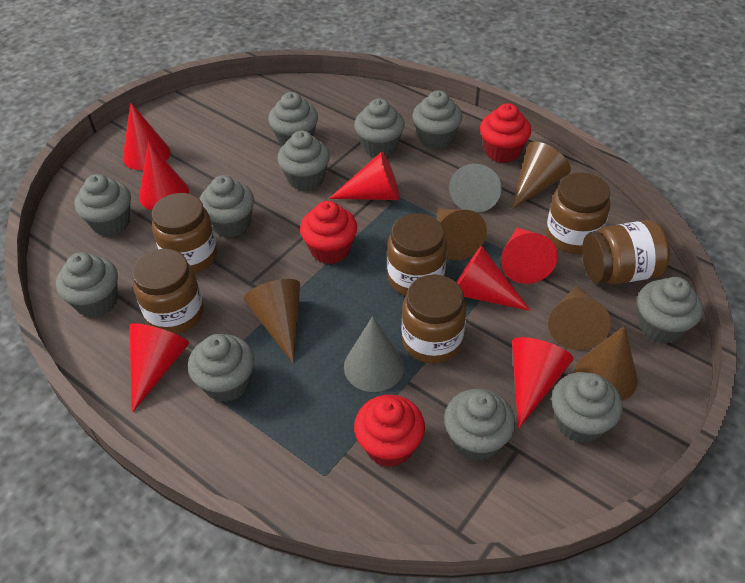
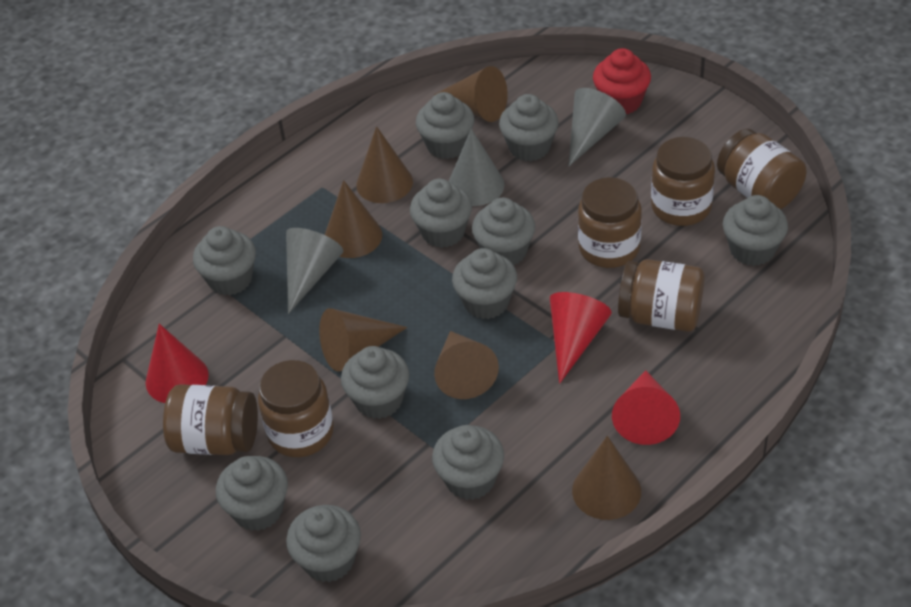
brown cone: [244,279,300,364] [437,208,487,260] [511,141,571,210] [548,286,611,350] [575,326,638,401] = 5 -> [319,308,407,372] [325,180,382,258] [356,126,413,203] [434,66,508,122] [434,331,499,399] [572,436,641,520] = 6
grey cone: [344,316,404,392] [449,164,502,213] = 2 -> [286,228,344,314] [448,129,505,206] [568,88,626,167] = 3
red cone: [123,103,170,170] [129,323,189,413] [139,142,189,210] [329,152,400,200] [456,246,531,311] [501,227,558,284] [512,337,574,429] = 7 -> [146,324,209,403] [550,292,612,384] [612,370,680,445] = 3
red cupcake: [300,201,357,264] [354,395,425,467] [480,103,531,163] = 3 -> [593,48,651,114] = 1

